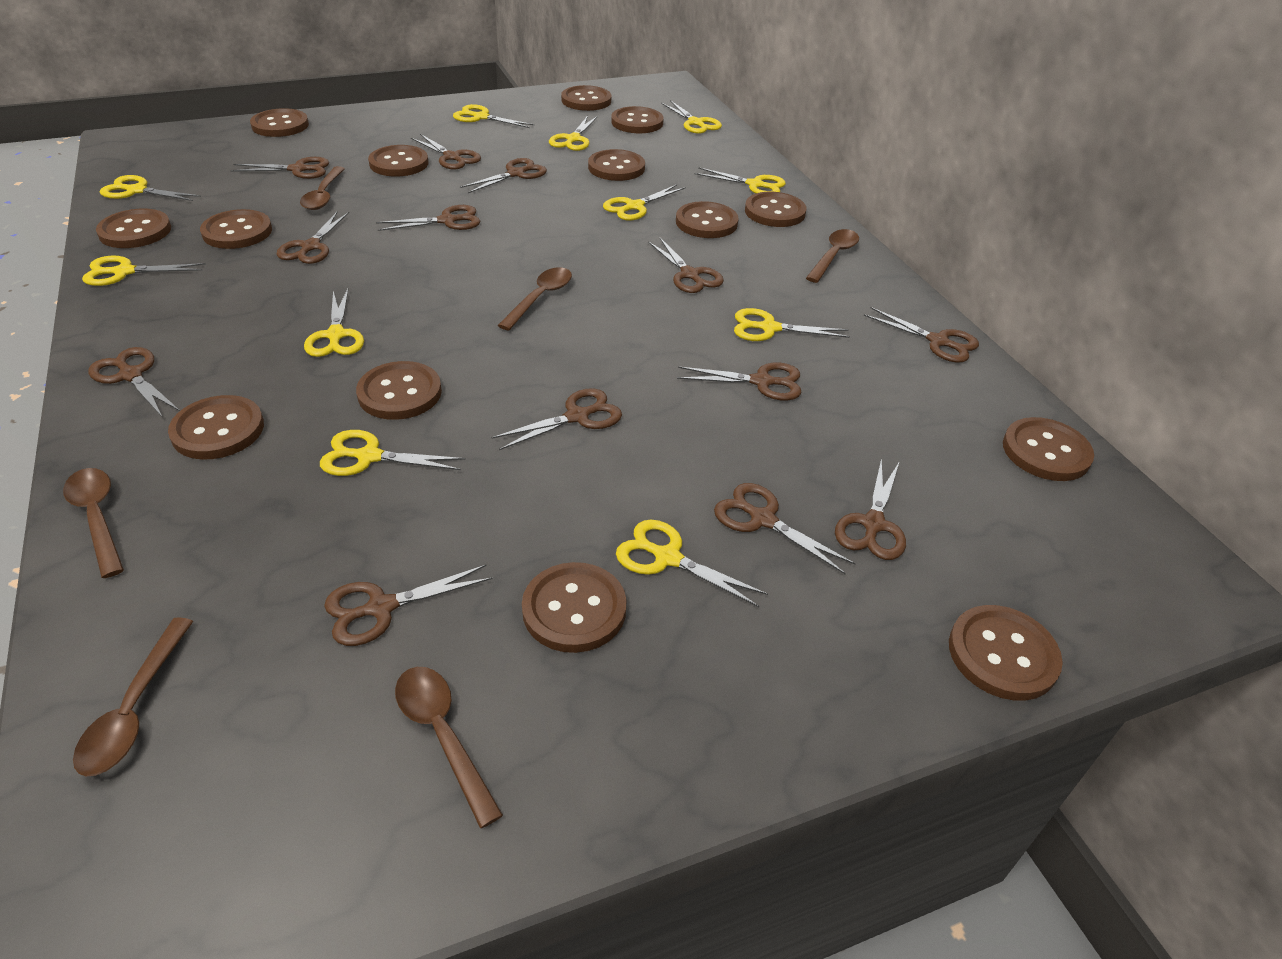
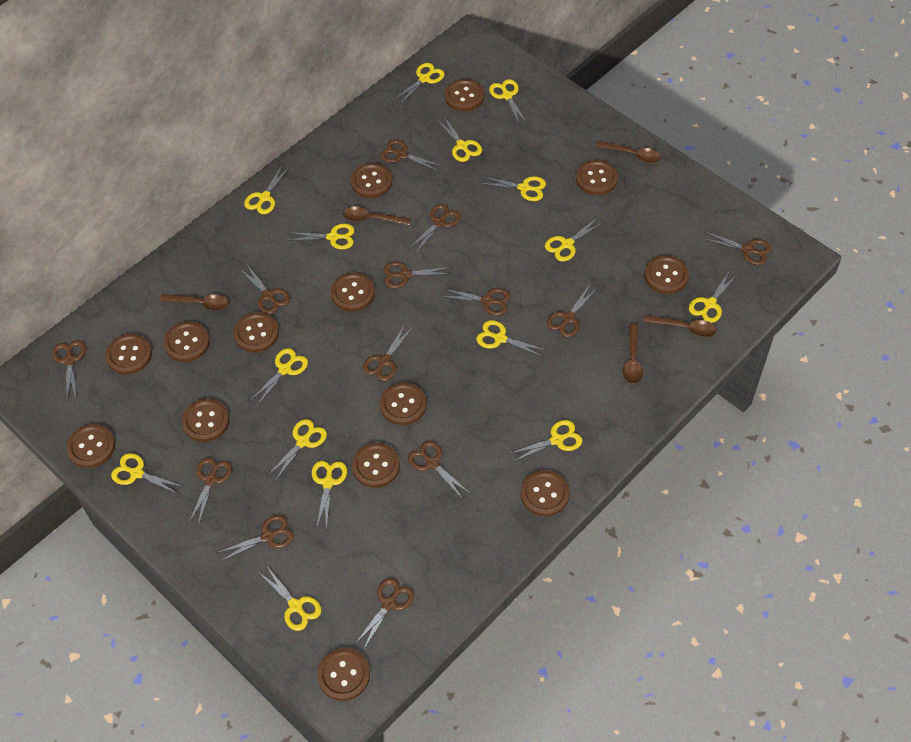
brown spoon: [63,468,124,578] [73,617,193,776] [300,166,345,210] [395,667,503,828] [497,267,572,330] [806,229,859,283] = 6 -> [159,294,229,311] [343,206,411,225] [596,141,661,163] [623,323,643,384] [643,315,716,337] = 5
yellow scissors: [82,256,206,286] [100,175,201,201] [304,289,364,357] [320,430,465,476] [453,104,534,128] [549,116,598,151] [603,184,686,221] [616,520,768,607] [661,100,722,134] [694,167,786,194] [734,308,850,341] = 11 -> [111,453,184,494] [244,164,290,214] [251,348,308,406] [260,565,321,631] [267,419,327,481] [290,224,355,249] [312,461,347,529] [394,63,445,104] [436,117,482,162] [476,320,547,357] [480,176,546,201] [489,79,527,126] [509,420,582,462] [545,218,604,261] [689,270,737,323] = 15

